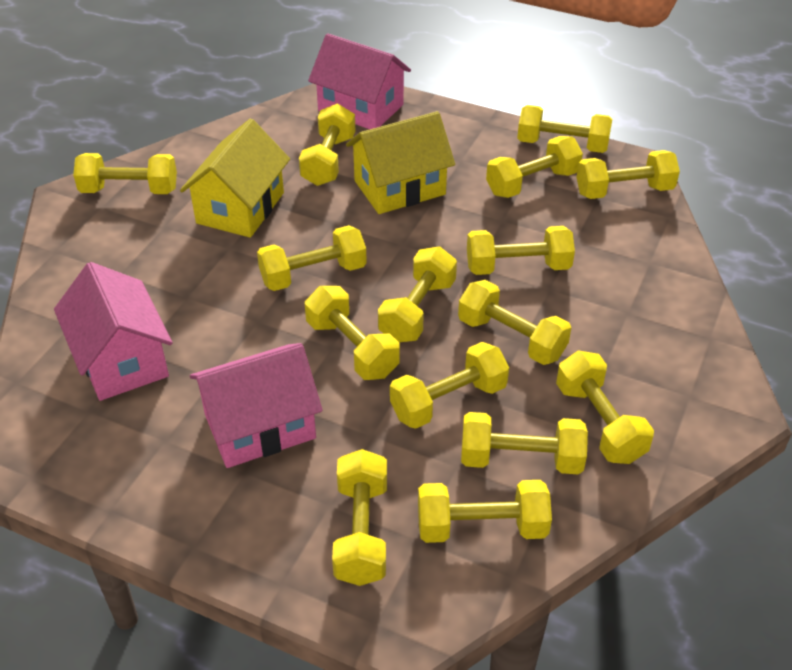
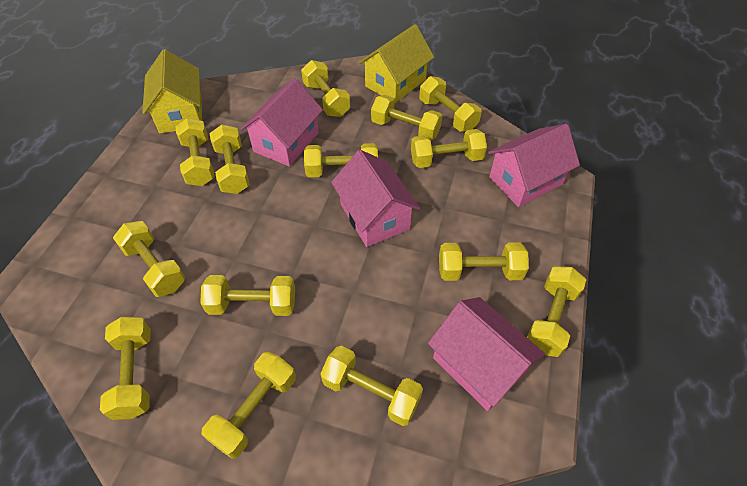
pink house: [54,262,173,401] [190,343,323,468] [308,33,411,129] = 3 -> [240,78,323,167] [331,150,420,247] [428,297,545,411] [488,124,580,207] = 4
yellow dumbbell: [73,153,177,194] [257,225,367,291] [299,103,355,186] [305,286,400,380] [332,449,387,586] [378,246,457,342] [390,342,509,429] [418,480,552,543] [458,280,571,365] [461,412,588,475] [467,226,575,275] [486,136,583,198] [517,105,612,153] [556,351,654,464] [576,150,680,199] = 15 -> [100,317,151,420] [113,221,185,297] [175,118,215,186] [200,275,295,316] [202,352,296,459] [210,125,250,194] [301,60,350,117] [304,143,378,177] [321,346,423,426] [371,95,442,141] [411,129,487,168] [419,76,482,132] [439,242,529,281] [527,266,586,357] = 14

